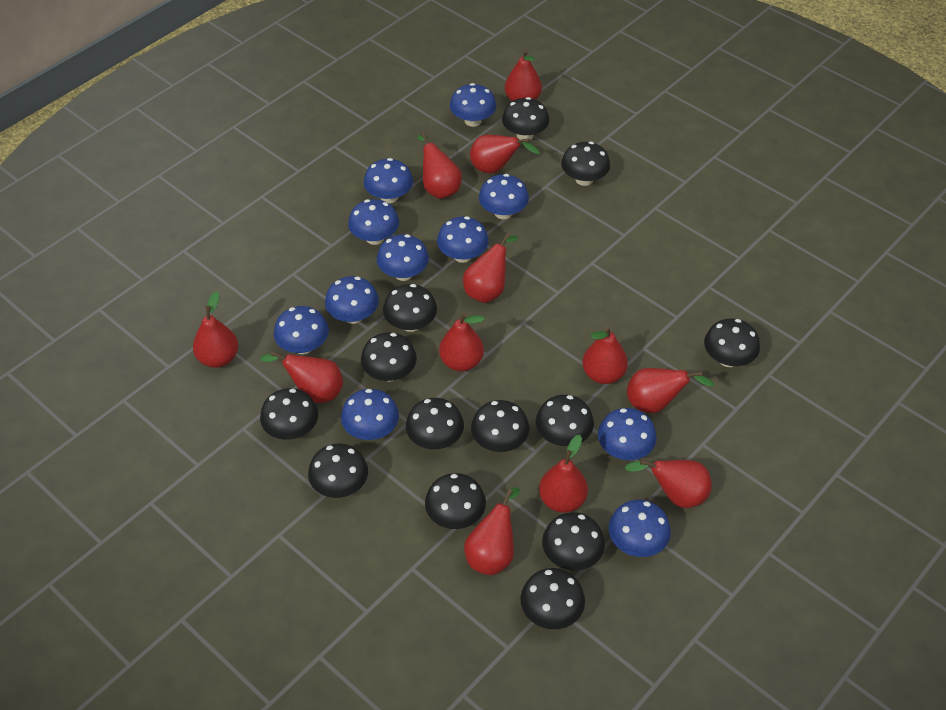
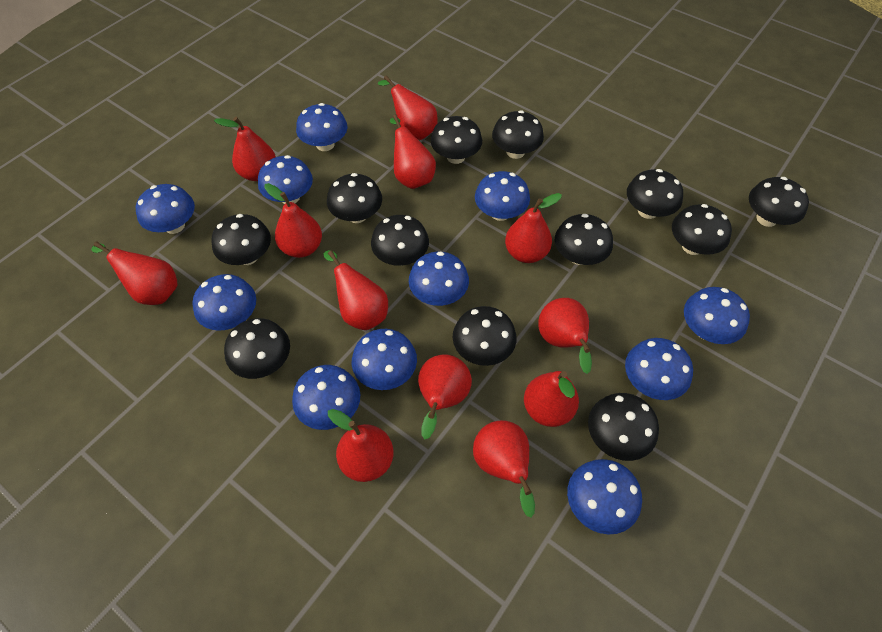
black mushroom: [260,388,318,440] [308,444,368,498] [361,332,417,382] [383,284,437,332] [406,398,464,449] [425,473,486,529] [471,400,530,452] [502,97,549,140] [521,568,585,629] [536,395,594,446] [542,512,605,570] [561,142,610,186] [704,319,760,367] = 13 -> [211,214,271,265] [224,318,290,379] [327,173,382,223] [371,215,429,266] [431,116,482,164] [453,306,517,366] [492,110,544,159] [555,214,613,265] [588,393,659,461] [627,169,683,219] [672,204,732,255] [749,177,809,227] = 12

